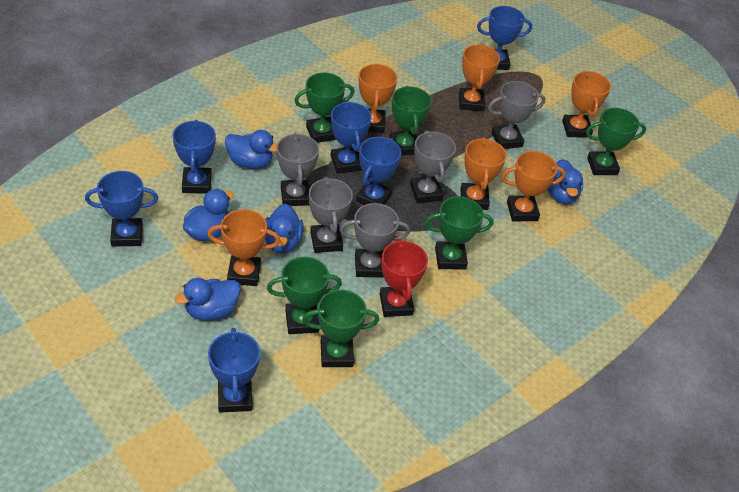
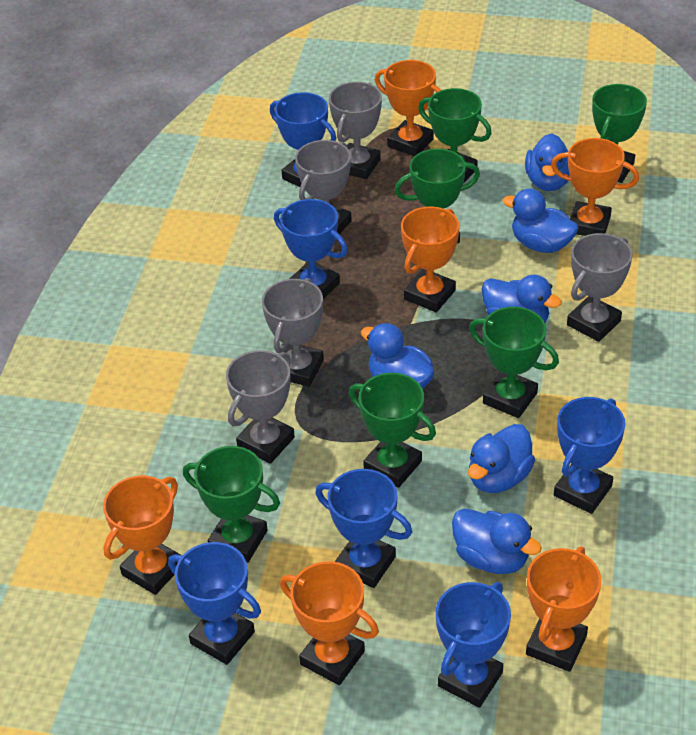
blue duck: [175,278,241,321] [183,189,234,242] [225,130,277,169] [265,204,304,253] [547,159,583,204] = 5 -> [361,323,434,389] [452,509,542,574] [468,424,535,493] [481,275,562,323] [503,188,579,253] [525,133,570,191] = 6
red trophy: [380,239,428,317] = 1 -> none = 0

